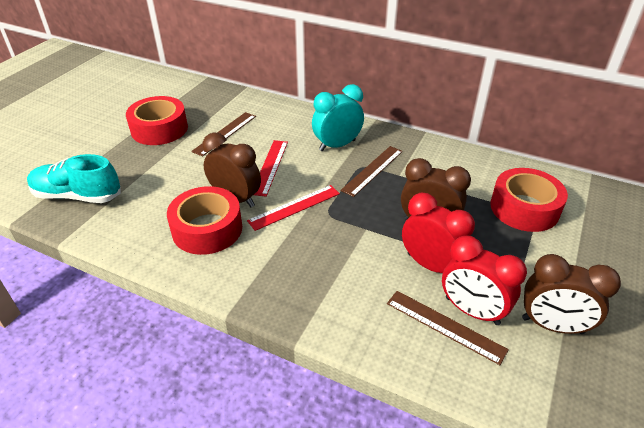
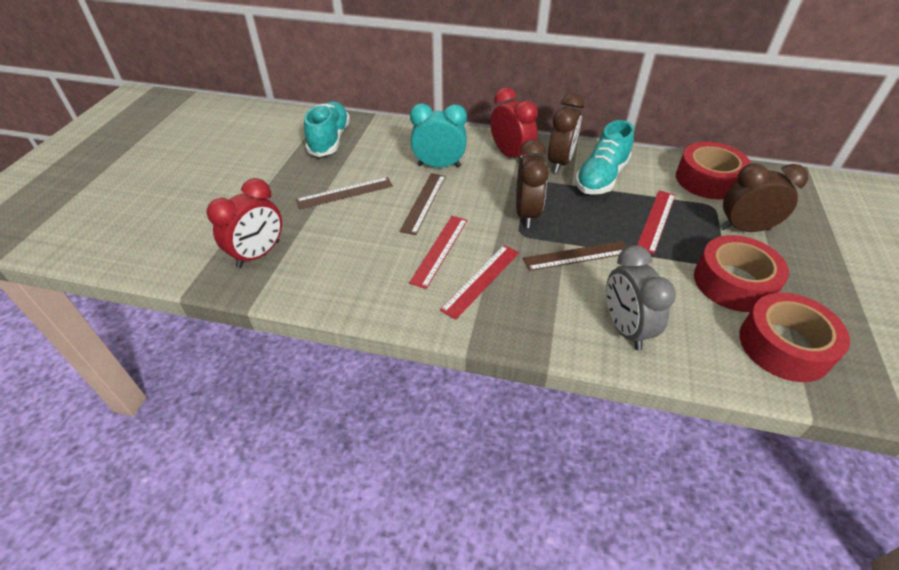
grey clock: none = 0 -> [606,245,676,350] = 1
red ruler: [247,185,340,231] [254,140,288,197] = 2 -> [409,216,468,289] [440,245,519,320] [637,190,675,254] = 3
turquoise shoe: [27,154,121,203] = 1 -> [304,101,350,157] [575,120,634,195] = 2

